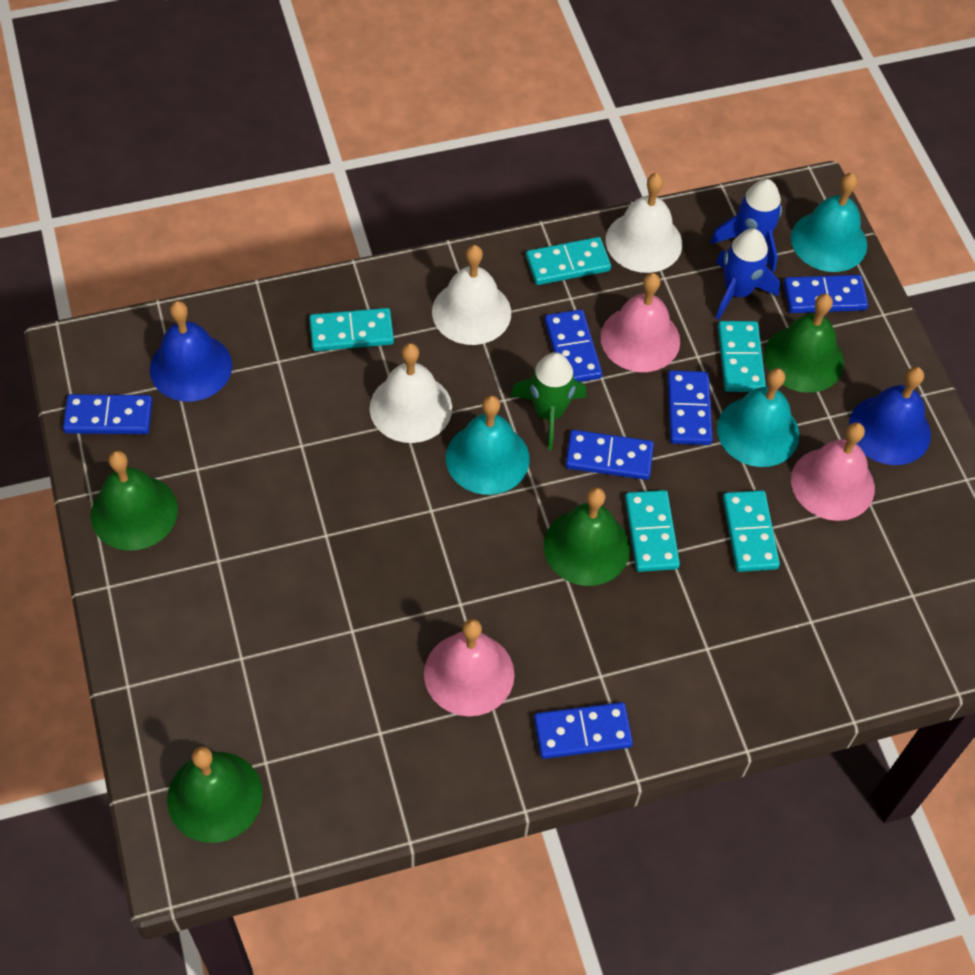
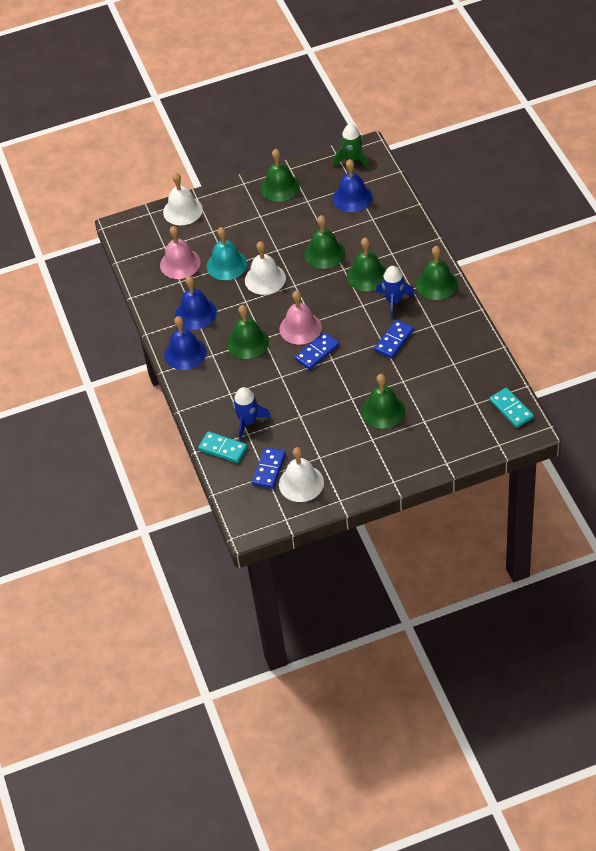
blue bell: [150,301,232,402] [849,367,931,465] = 2 -> [164,316,207,370] [175,276,217,330] [333,159,372,212] = 3
blue domino: [63,394,153,434] [534,702,633,759] [544,309,602,382] [565,430,654,480] [667,370,713,445] [783,275,868,313] = 6 -> [252,447,286,489] [295,332,339,370] [374,320,414,358] = 3
green bell: [90,451,178,550] [167,747,263,843] [544,487,630,586] [764,294,844,393] = 4 -> [227,305,269,359] [260,149,300,202] [304,215,345,269] [347,238,387,291] [361,374,405,429] [416,246,458,300] = 6
pink bell: [424,619,515,716] [600,273,680,372] [791,422,875,521] = 3 -> [160,226,201,279] [280,291,322,345] = 2
turquoise bell: [446,395,529,495] [717,368,799,467] [791,173,867,272] = 3 -> [207,227,247,280] = 1
turquoise domino: [309,308,394,351] [526,237,611,285] [625,490,680,572] [718,321,766,392] [723,490,780,572] = 5 -> [198,432,247,463] [489,388,534,428] = 2

